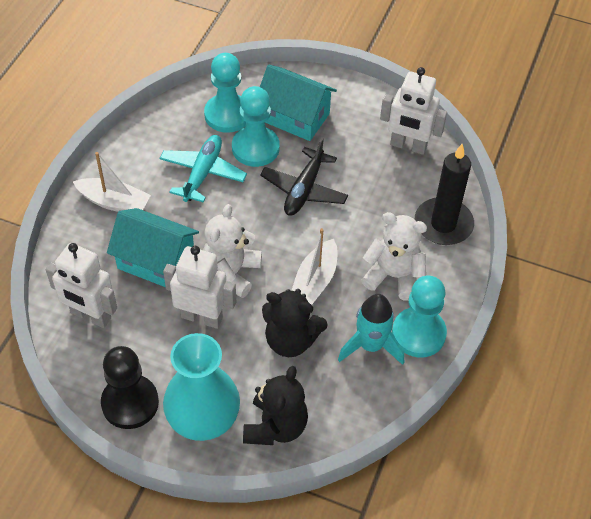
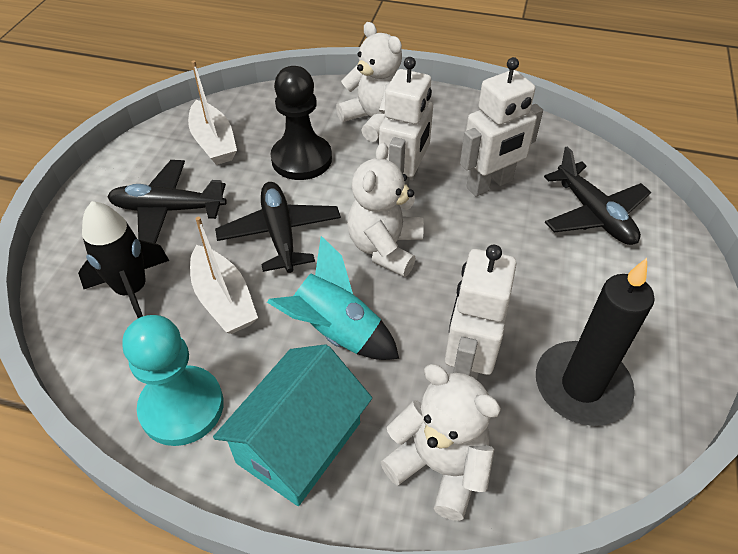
black plane: [260,137,348,216] = 1 -> [107,160,227,244] [215,182,341,273] [544,146,651,245] = 3
black rocket: none = 0 -> [78,201,169,318] = 1
black teddy bear: [243,366,308,445] [262,289,328,357] = 2 -> none = 0
turquoise house: [107,208,199,287] [260,65,337,141] = 2 -> [213,344,372,506] = 1
turquoise pawn: [204,53,246,133] [232,86,280,167] [392,276,447,357] = 3 -> [122,315,224,446] = 1
turquoise plane: [159,135,247,203] = 1 -> none = 0
turquoise vase: [163,333,240,441] = 1 -> none = 0
white teddy bear: [203,204,262,298] [361,212,427,301] = 2 -> [336,22,402,142] [347,142,424,277] [381,364,501,521] = 3

